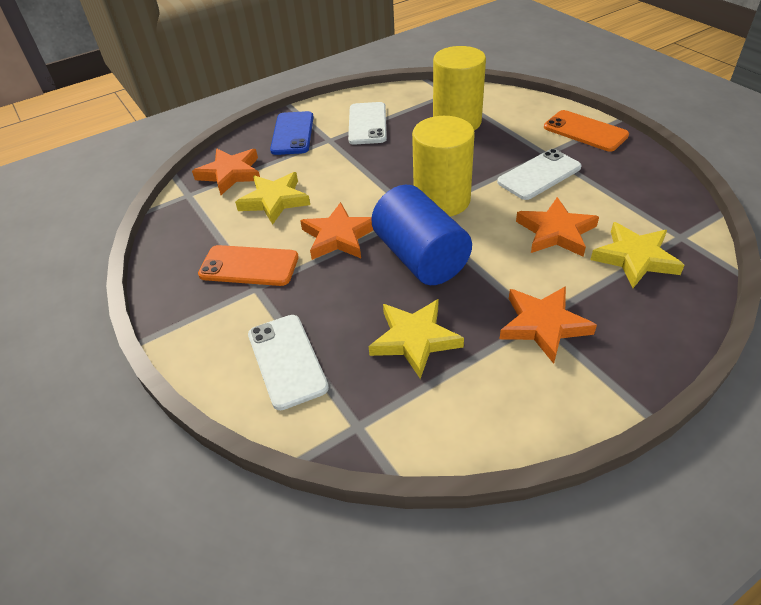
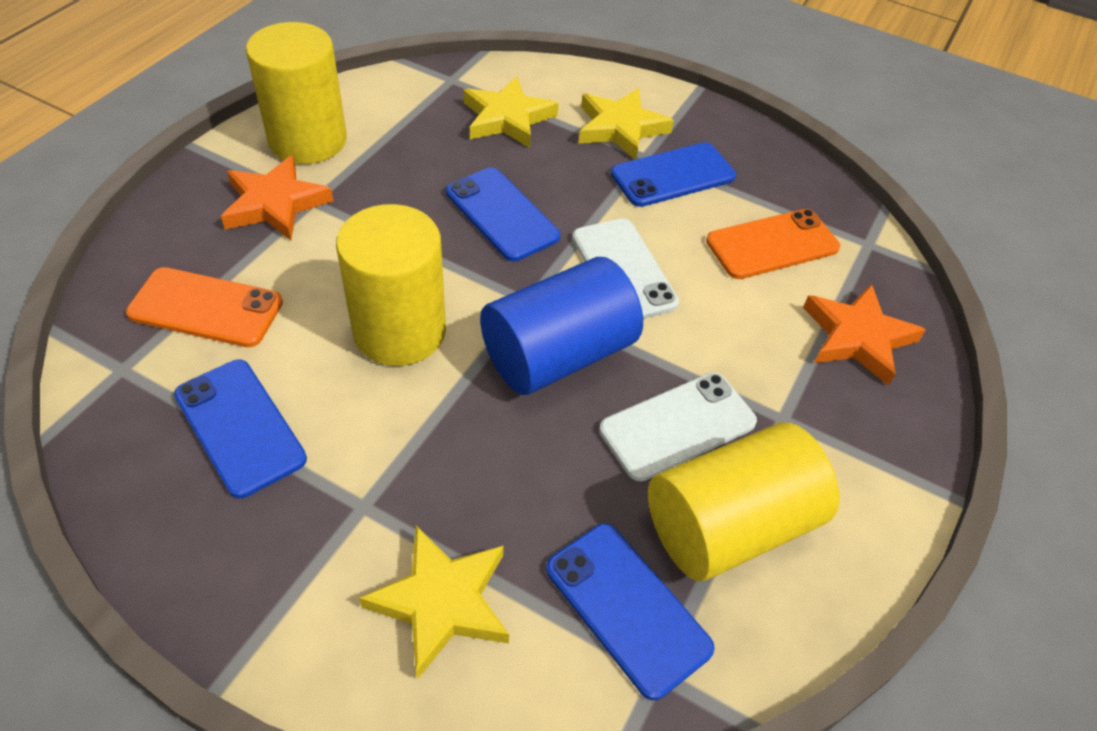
blue phone: [270,111,314,155] = 1 -> [174,360,307,498] [446,168,560,261] [546,523,715,700] [611,142,736,207] = 4
orange star: [192,149,260,195] [300,202,373,260] [500,286,597,364] [516,197,599,257] = 4 -> [221,155,333,240] [803,284,926,386] = 2
white phone: [248,315,329,410] [348,102,387,145] [497,149,582,200] = 3 -> [572,219,679,319] [599,372,757,482] = 2
yellow cylinder: [412,116,475,216] [433,46,486,130] = 2 -> [246,22,347,164] [336,204,446,366] [648,422,839,581] = 3

